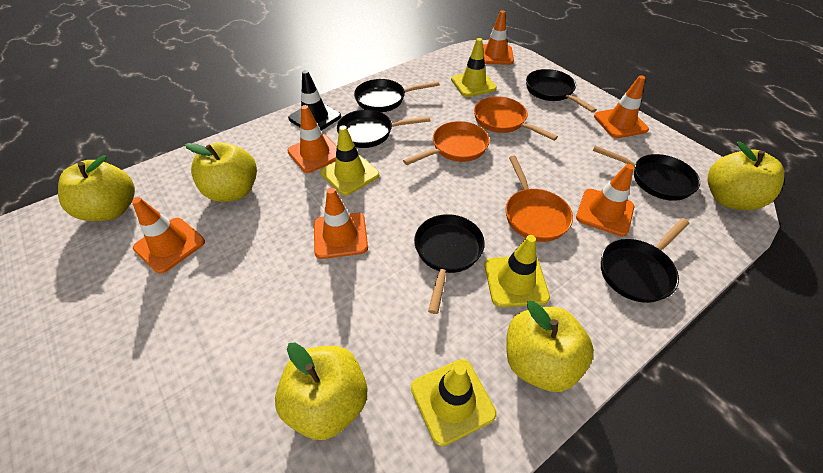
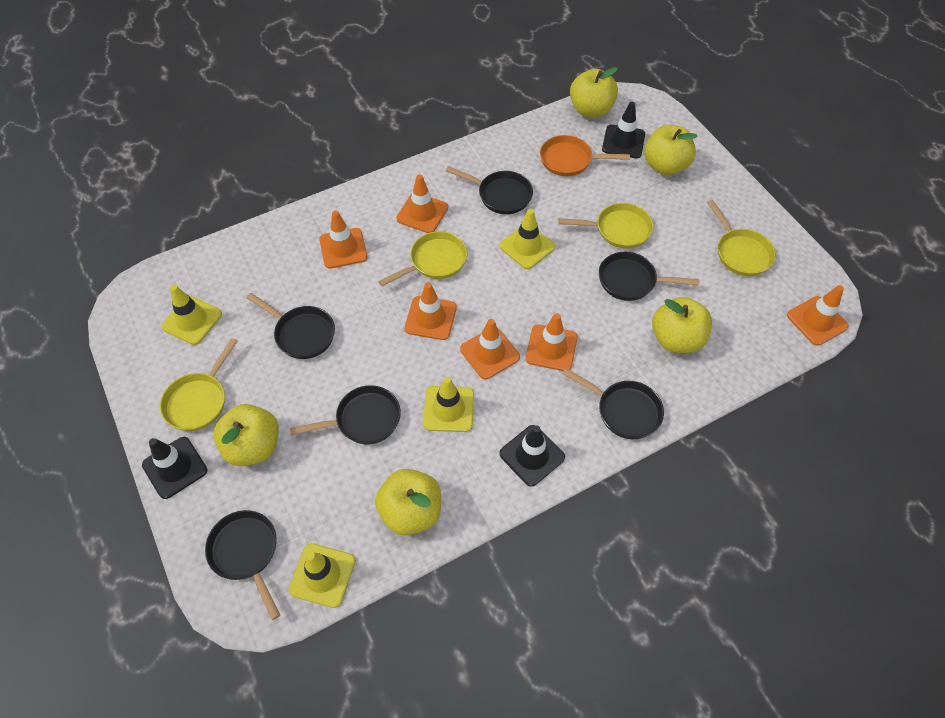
black traffic cone: [288,70,341,131] = 1 -> [142,437,207,499] [499,425,565,487] [602,102,645,158] = 3
orange pan: [403,121,490,165] [474,97,558,141] [506,156,573,242] = 3 -> [540,135,630,176] = 1
yellow pan: none = 0 -> [160,338,238,431] [378,231,467,286] [558,203,653,249] [707,199,776,276] = 4

